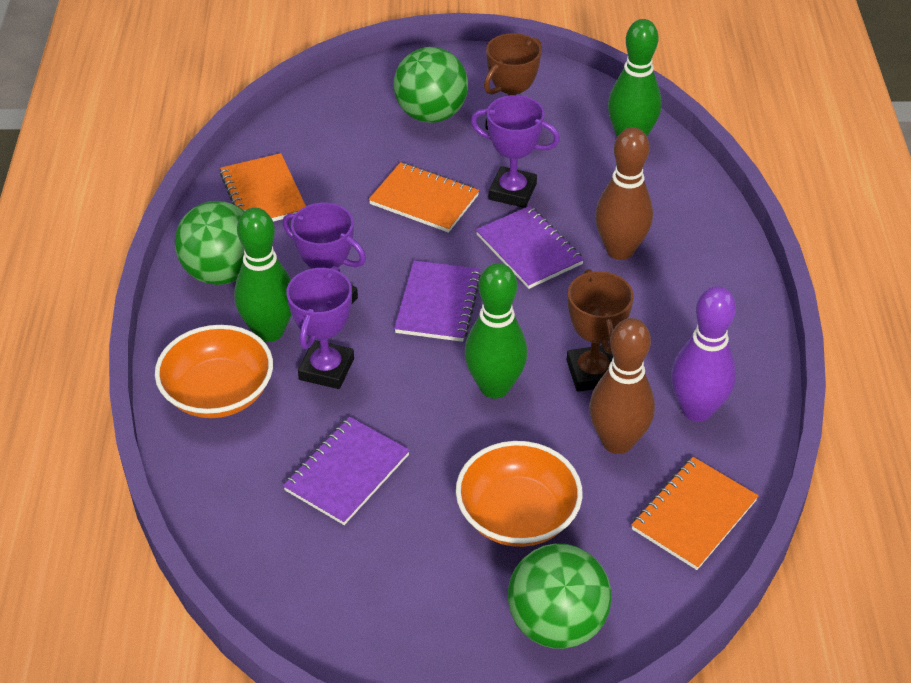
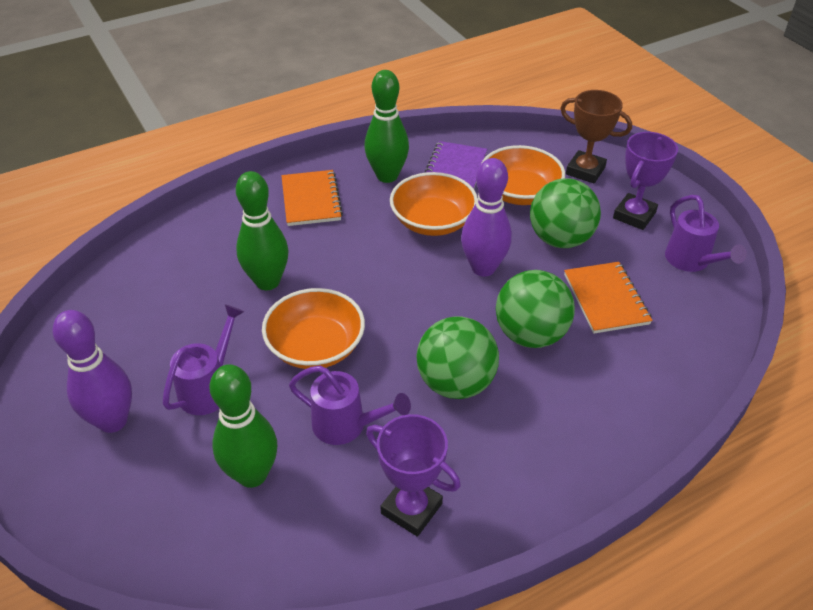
brown bowling pin: [589,318,655,454] [595,127,653,260] = 2 -> none = 0
brown trophy: [484,33,542,130] [567,269,634,392] = 2 -> [560,90,632,183] = 1
orange bowl: [155,325,273,418] [456,441,582,547] = 2 -> [262,288,365,369] [390,172,477,236] [481,145,565,205] = 3
orange notebook: [220,153,306,222] [369,162,479,233] [631,457,759,570] = 3 -> [281,170,343,226] [564,262,652,334] = 2
purple bowling pin: [671,286,736,422] = 1 -> [53,310,132,433] [461,158,512,277] = 2
purple notebook: [283,417,410,525] [394,260,481,342] [476,206,584,289] = 3 -> [425,141,487,189] = 1
purple trophy: [283,203,366,304] [286,266,354,389] [471,95,560,208] = 3 -> [366,414,461,537] [613,132,678,230] = 2
purple watering can: none = 0 -> [163,304,244,415] [289,365,411,445] [665,195,747,272] = 3

